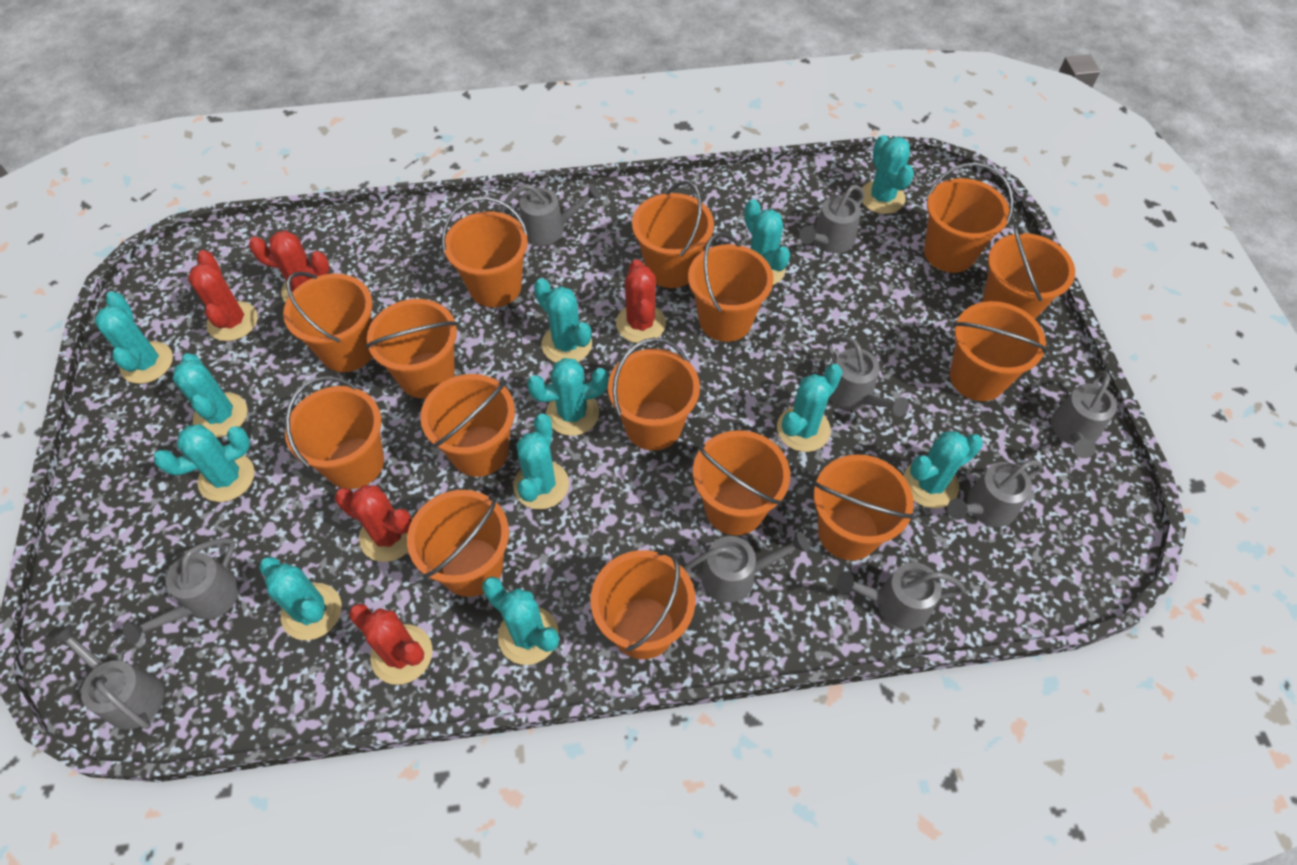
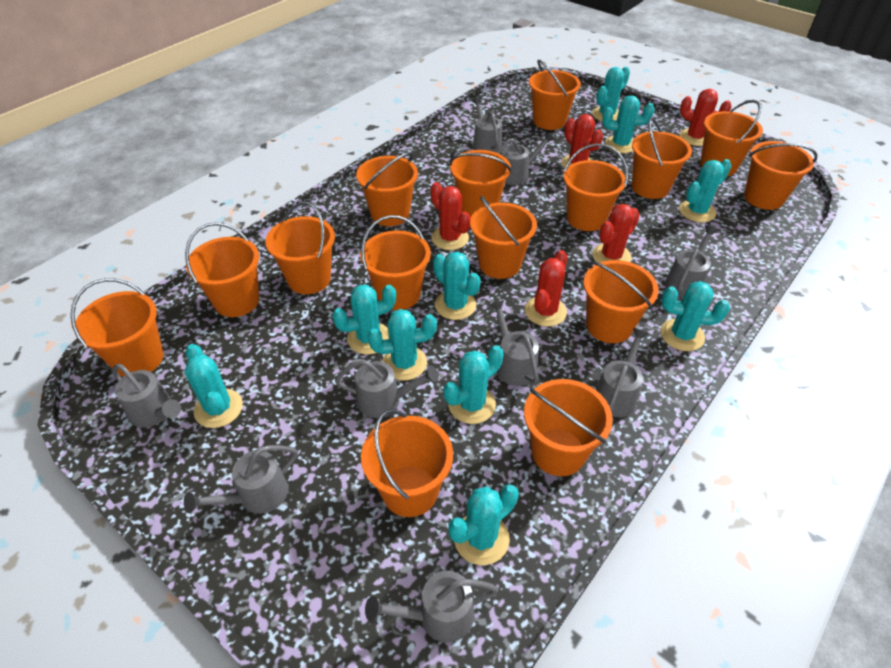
turquoise cactus: [94,291,173,384] [153,424,254,502] [173,353,248,438] [259,557,342,640] [482,577,559,665] [513,413,569,509] [527,358,609,436] [534,278,592,363] [744,199,790,285] [777,364,843,452] [862,135,914,214] [903,431,983,509] = 12 -> [185,344,243,428] [332,285,396,355] [368,309,437,381] [433,252,481,320] [444,345,504,424] [448,484,519,565] [592,67,630,121] [602,95,655,153] [660,281,730,351] [679,159,731,222] = 10

